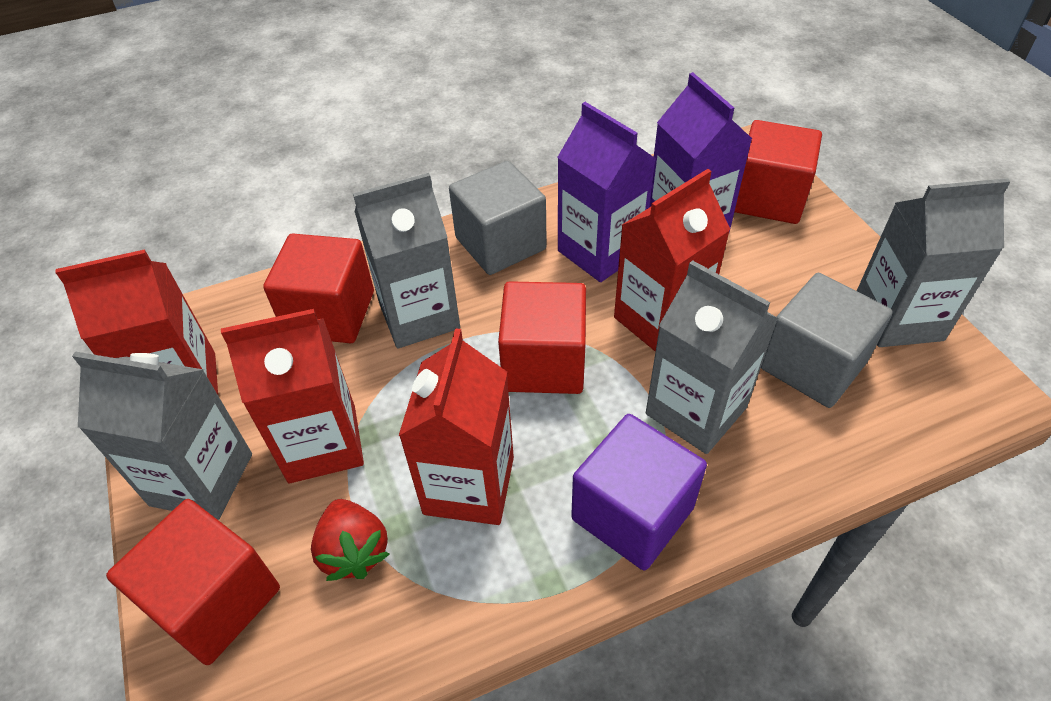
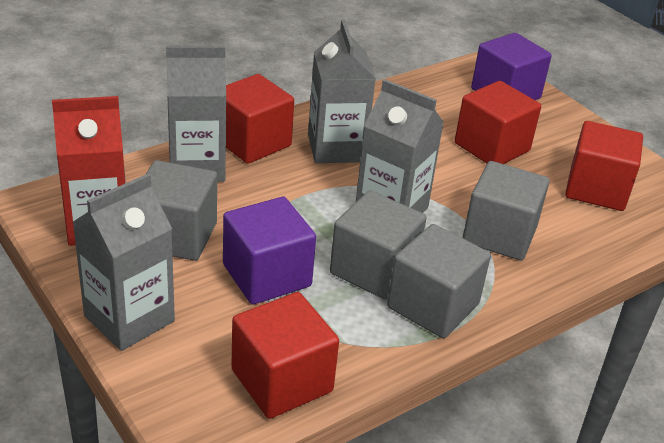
grey cube: [449,161,547,275] [761,273,893,408] = 2 -> [146,160,217,261] [330,191,426,299] [387,224,491,338] [462,161,550,261] = 4
purple carton: [557,102,656,282] [649,72,752,232] = 2 -> none = 0
purple cube: [571,414,707,571] = 1 -> [223,197,316,305] [471,33,552,100] = 2
red carton: [55,249,218,394] [221,309,364,483] [399,328,514,525] [614,169,730,352] = 4 -> [52,96,126,246] = 1
red strawberry: [311,499,390,581] = 1 -> none = 0

